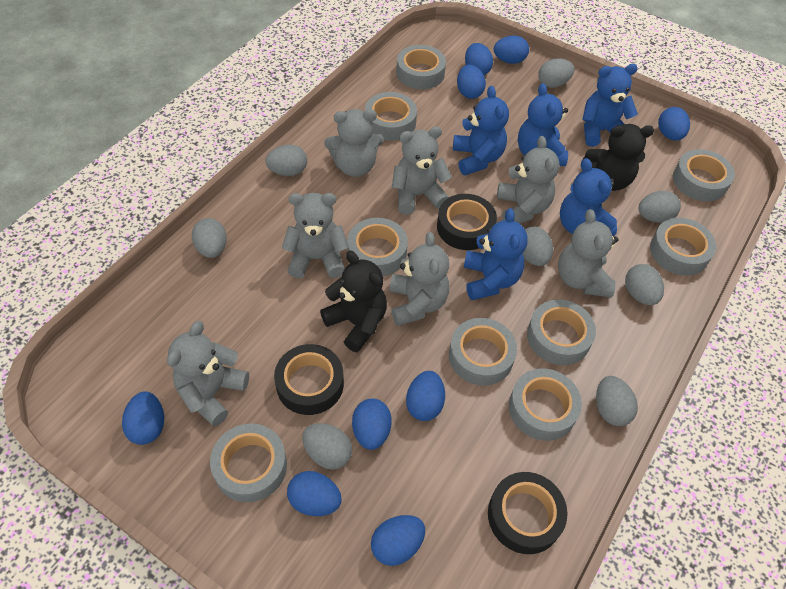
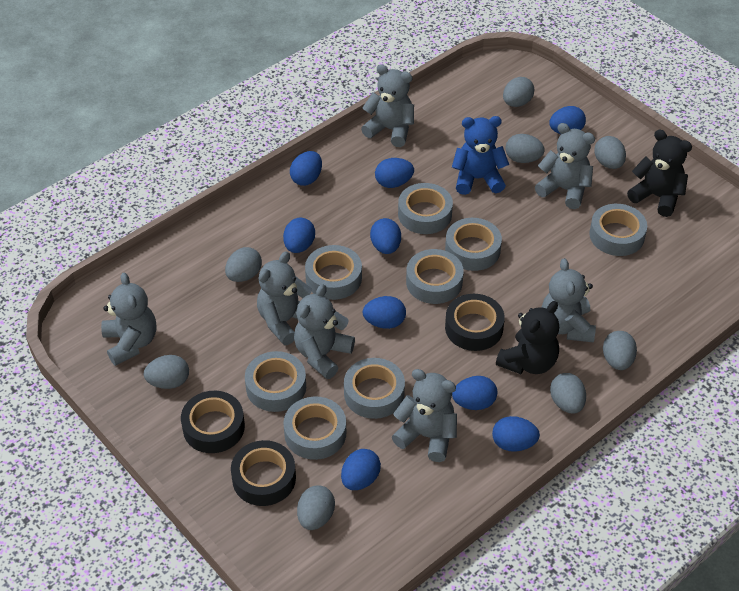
blue teddy bear: [453,86,509,175] [464,208,527,300] [518,83,568,166] [560,158,617,236] [582,64,638,147] = 5 -> [452,116,509,195] = 1
grey tape: [210,423,287,502] [347,218,408,276] [365,92,417,140] [396,45,446,89] [449,318,517,386] [509,368,582,441] [527,300,596,365] [650,218,716,276] [673,149,735,201] = 9 -> [245,351,306,412] [284,396,346,460] [305,245,362,300] [344,358,405,419] [398,183,453,234] [406,249,464,304] [445,218,502,271] [589,204,647,256] = 8

